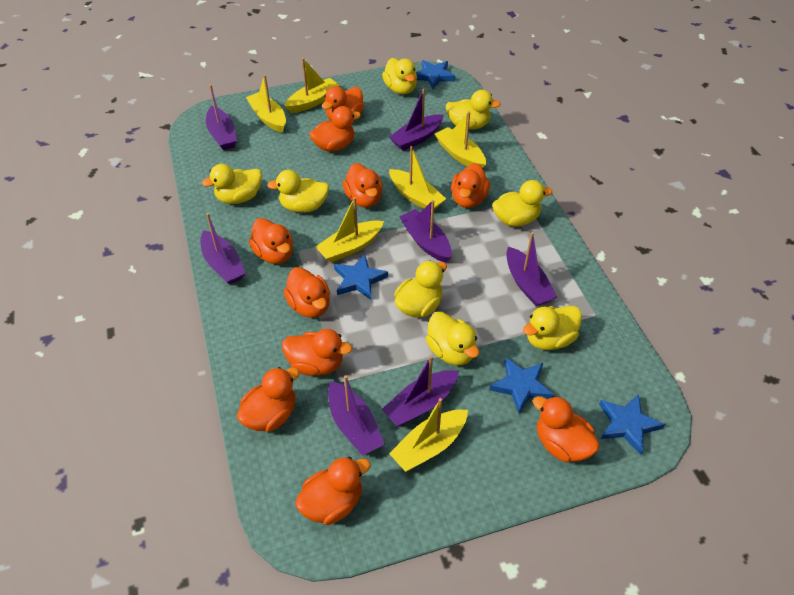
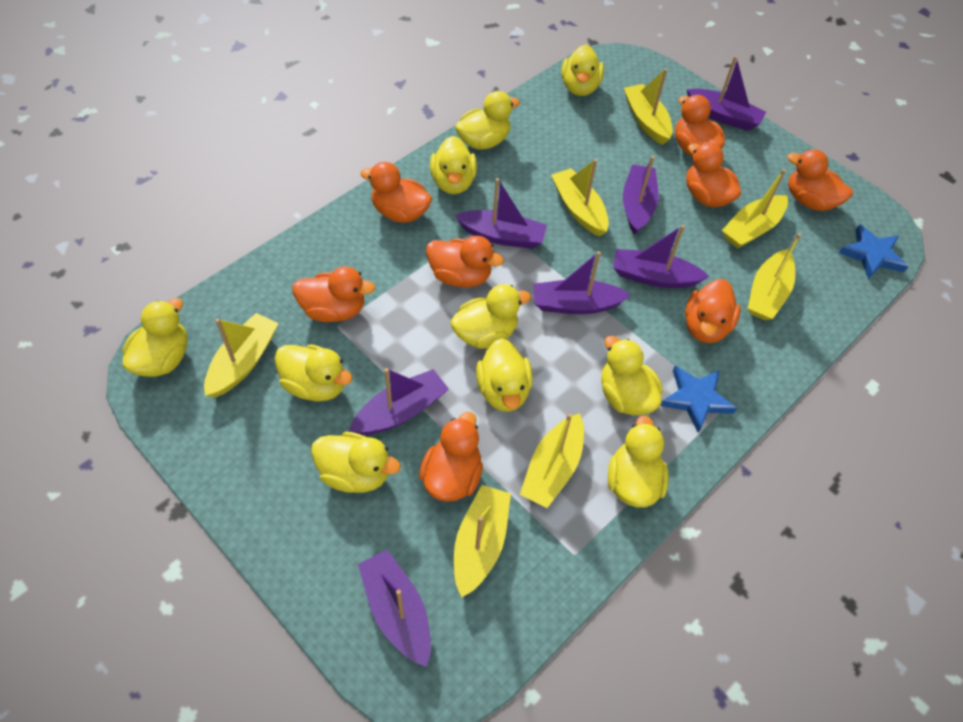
blue star: [334,254,388,300] [416,60,456,89] [489,357,554,414] [599,394,665,455] = 4 -> [661,365,737,433] [839,224,909,280] = 2
orange duck: [237,367,300,432] [249,218,293,264] [282,329,352,376] [283,267,330,318] [295,457,371,525] [309,106,361,152] [322,86,364,121] [343,163,383,208] [451,163,490,208] [533,396,600,462] = 10 -> [292,266,375,322] [360,162,432,223] [419,412,483,502] [426,236,504,288] [675,95,725,157] [685,279,741,343] [686,143,741,208] [787,149,853,211] = 8
yellow boat: [246,75,286,133] [285,58,340,113] [315,197,384,263] [389,146,446,209] [389,398,468,472] [435,111,486,168] = 6 -> [204,313,279,397] [454,485,511,597] [520,413,584,508] [551,159,609,237] [624,68,673,145] [722,169,788,248] [748,233,801,320] = 7
yellow duck: [202,164,262,204] [267,170,329,213] [382,58,417,94] [394,261,447,318] [425,312,479,365] [445,90,501,130] [492,180,552,227] [523,306,582,350] = 8 -> [123,298,187,377] [275,344,352,401] [311,432,401,493] [430,136,477,194] [451,284,531,349] [455,91,520,150] [476,338,533,412] [561,45,604,96] [601,336,663,415] [608,416,669,508] = 10

